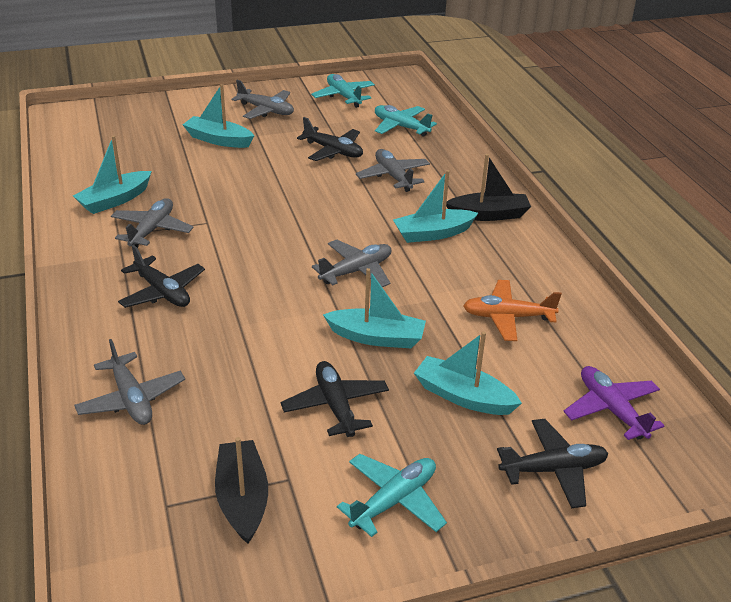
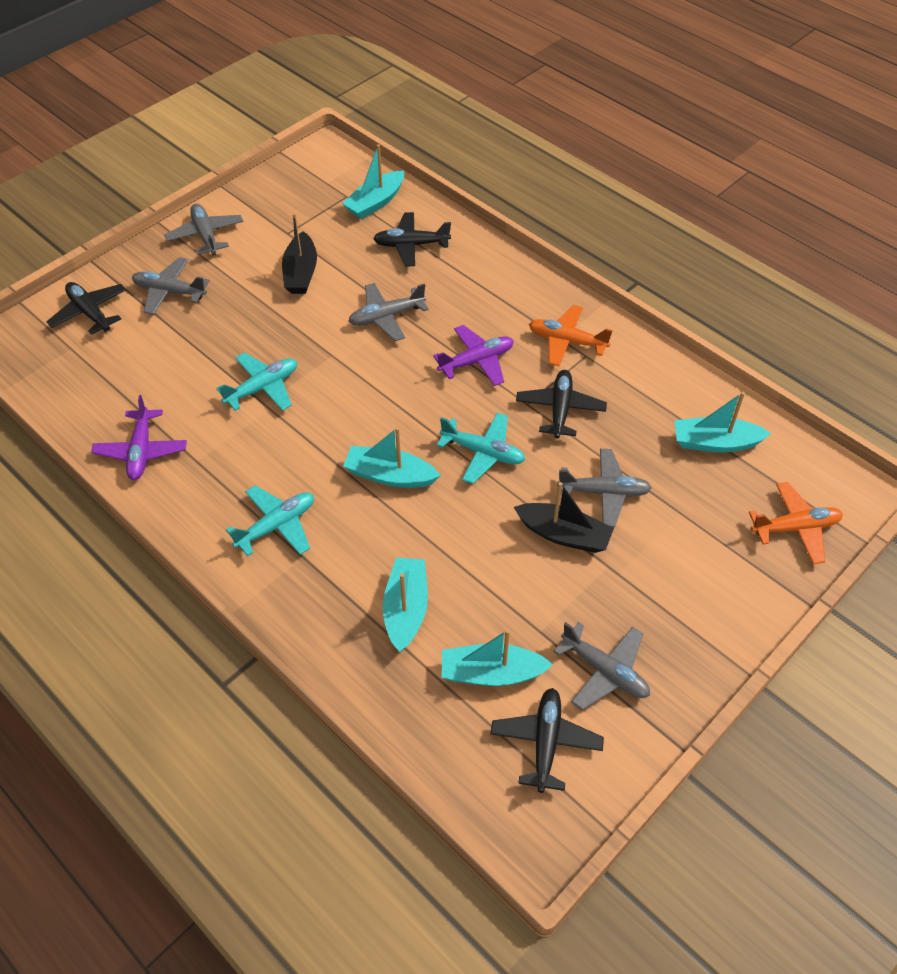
orange plane: [463,280,562,341] = 1 -> [529,305,613,366] [749,482,843,564] = 2
purple plane: [563,366,664,440] = 1 -> [91,395,187,480] [433,325,514,386] = 2

